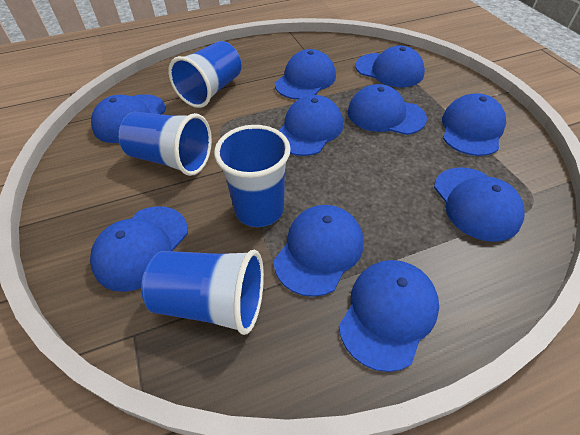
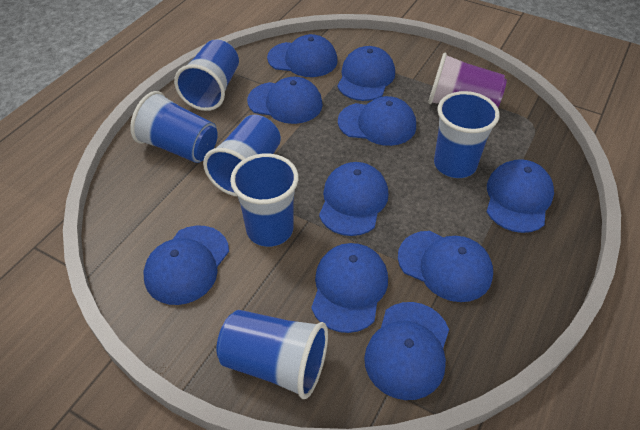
blue cup: [119,112,212,176] [141,250,264,335] [168,41,242,108] [214,125,291,227] = 4 -> [130,91,218,163] [174,39,239,111] [203,115,281,197] [216,310,328,399] [230,153,299,247] [434,91,500,178] = 6
purple cup: none = 0 -> [428,52,507,107] = 1

